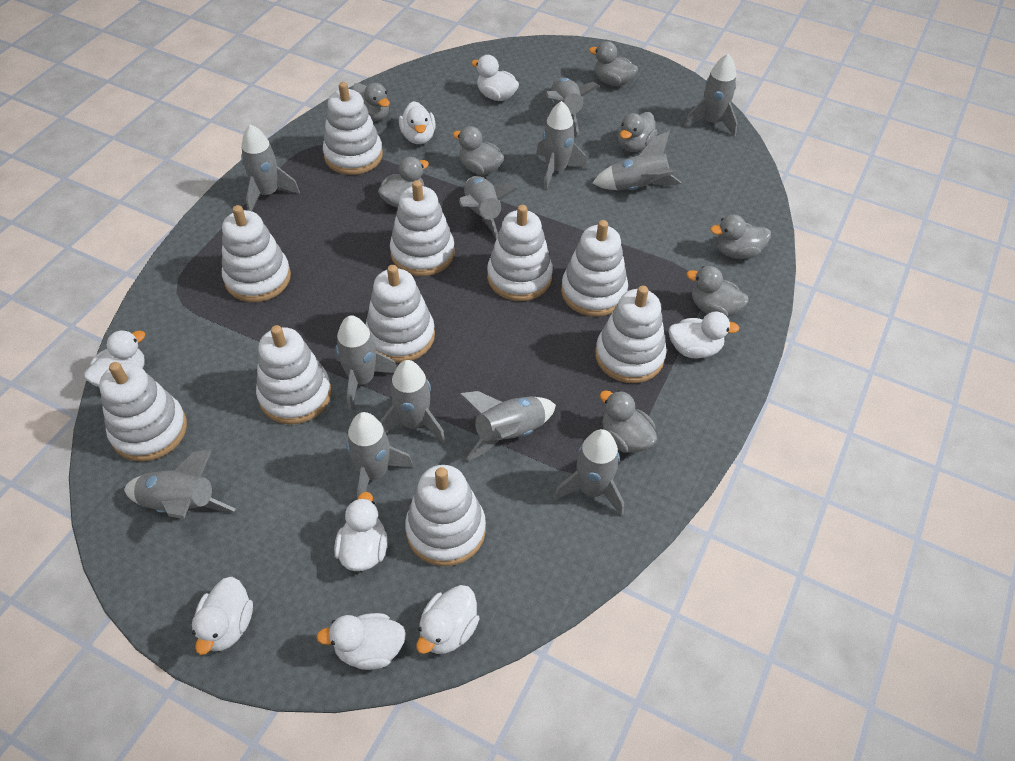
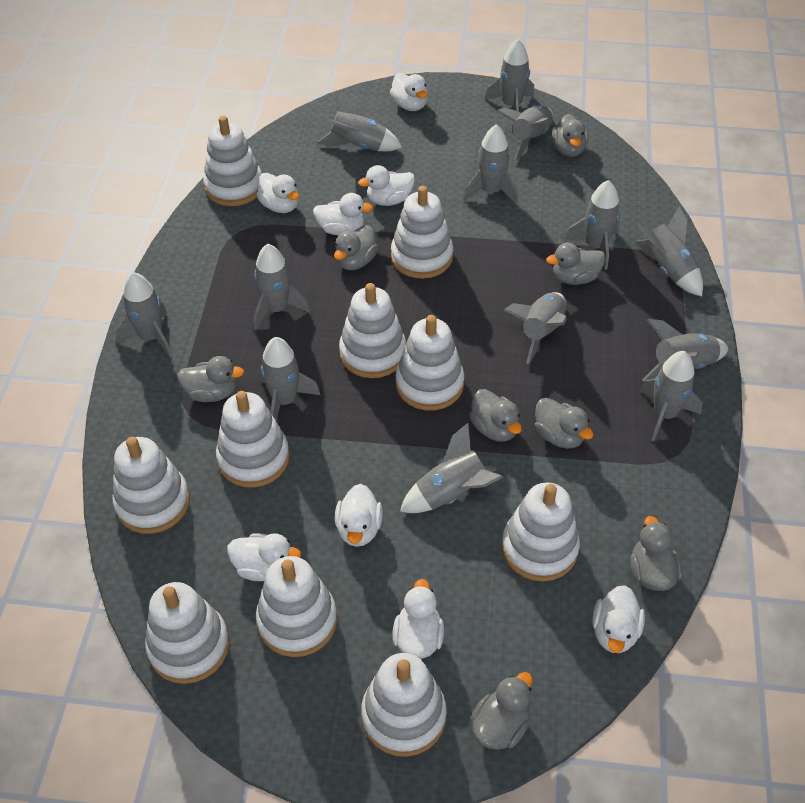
grey rocket: [124,449,236,519] [241,124,300,211] [336,315,397,410] [346,412,414,499] [380,360,445,443] [459,176,518,239] [459,391,556,461] [536,101,587,190] [546,77,600,135] [554,429,624,517] [592,131,682,190] [684,53,738,137] = 12 -> [115,272,172,357] [254,244,311,330] [261,337,320,420] [318,92,402,151] [400,423,503,513] [463,124,518,204] [485,39,534,112] [496,105,553,161] [503,292,567,364] [565,180,620,269] [635,206,703,296] [640,351,703,441] [642,319,729,382] = 13

